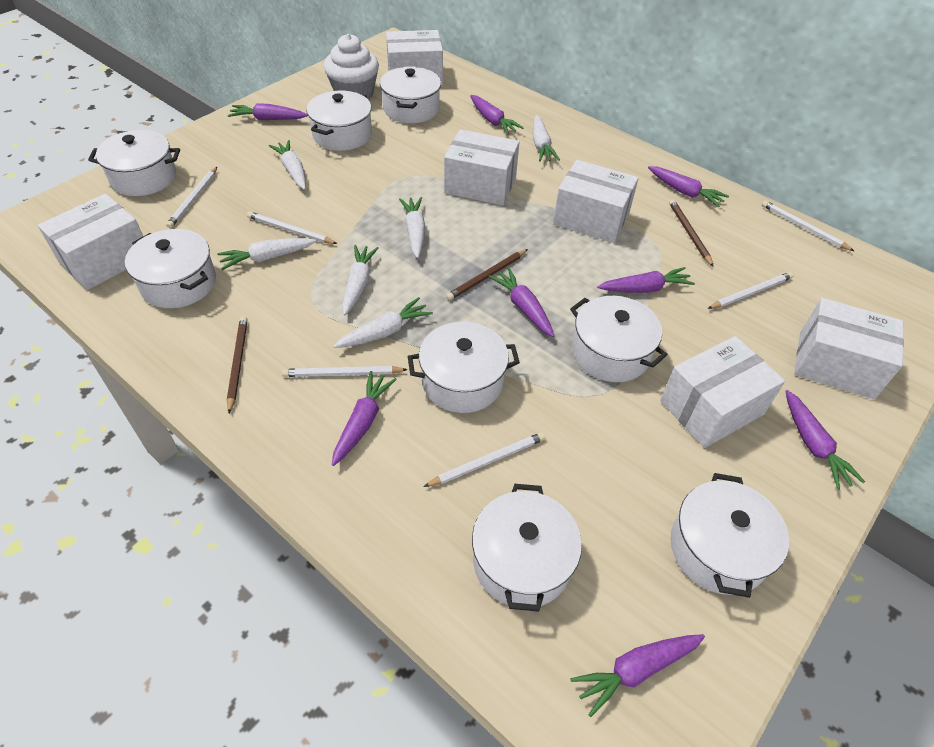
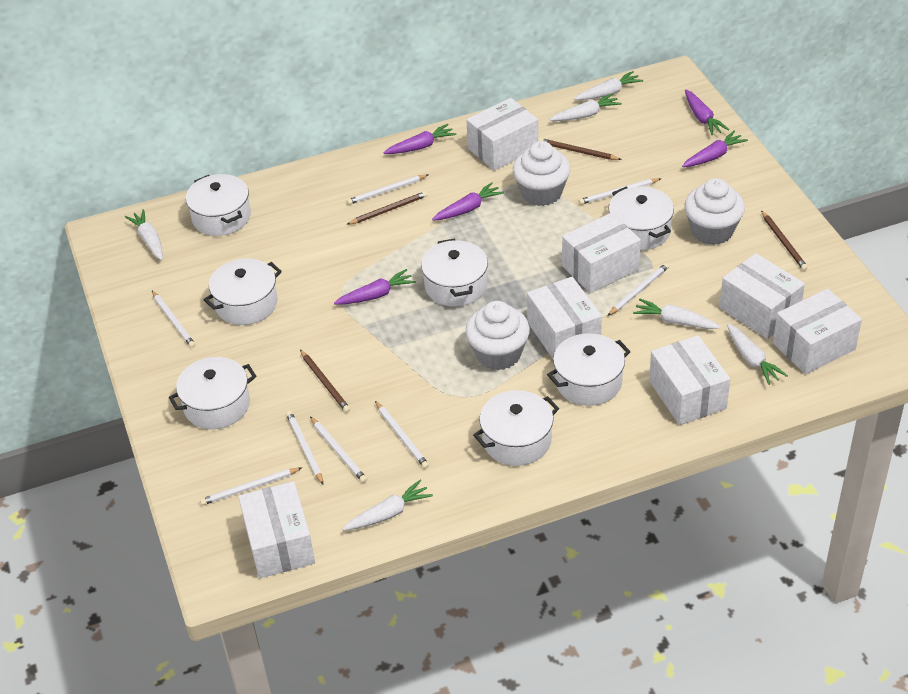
brown pencil: [227,316,248,413] [446,249,528,300] [669,199,714,267] = 3 -> [300,350,350,412] [346,191,428,225] [539,138,622,160] [761,211,808,271] = 4
purple carrot: [228,103,308,120] [332,371,397,466] [470,95,524,135] [488,268,554,337] [570,634,705,717] [597,267,695,293] [648,166,729,207] [785,390,865,490] = 8 -> [334,269,416,305] [383,124,457,154] [432,182,504,221] [682,130,748,167] [685,90,729,135] = 5
white box: [38,194,143,290] [386,30,443,85] [444,129,520,206] [553,160,639,243] [660,336,785,448] [794,298,904,399] = 6 -> [238,481,315,578] [466,98,538,171] [527,277,602,359] [562,213,641,293] [649,335,730,425] [719,253,805,339] [773,289,862,374] = 7
white cupcake: [324,34,379,100] = 1 -> [466,301,530,370] [513,141,570,206] [684,178,745,245] = 3
white pencil: [166,167,217,228] [247,211,337,244] [282,366,408,377] [423,432,546,487] [707,272,794,309] [762,200,854,251] = 6 -> [152,291,196,348] [200,468,302,505] [286,411,323,485] [310,417,367,483] [347,175,428,205] [375,401,429,469] [579,178,661,205] [607,263,669,316] = 8
white pot: [88,130,180,196] [125,229,216,308] [306,91,372,151] [380,66,441,123] [408,322,520,413] [472,484,582,612] [570,296,667,382] [670,473,789,598] = 8 -> [169,357,256,429] [186,174,251,236] [204,258,282,325] [421,238,488,307] [473,390,559,466] [547,333,631,406] [609,186,674,250] = 7

